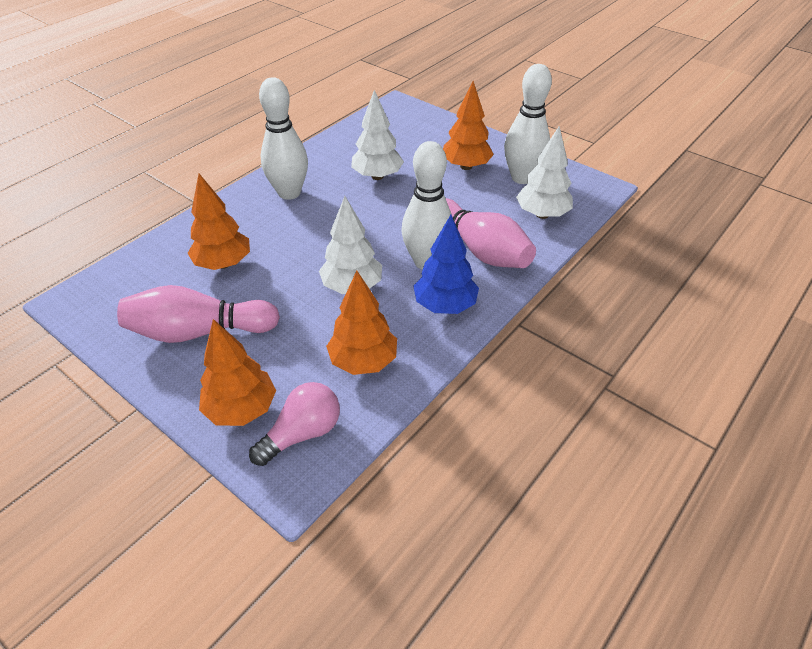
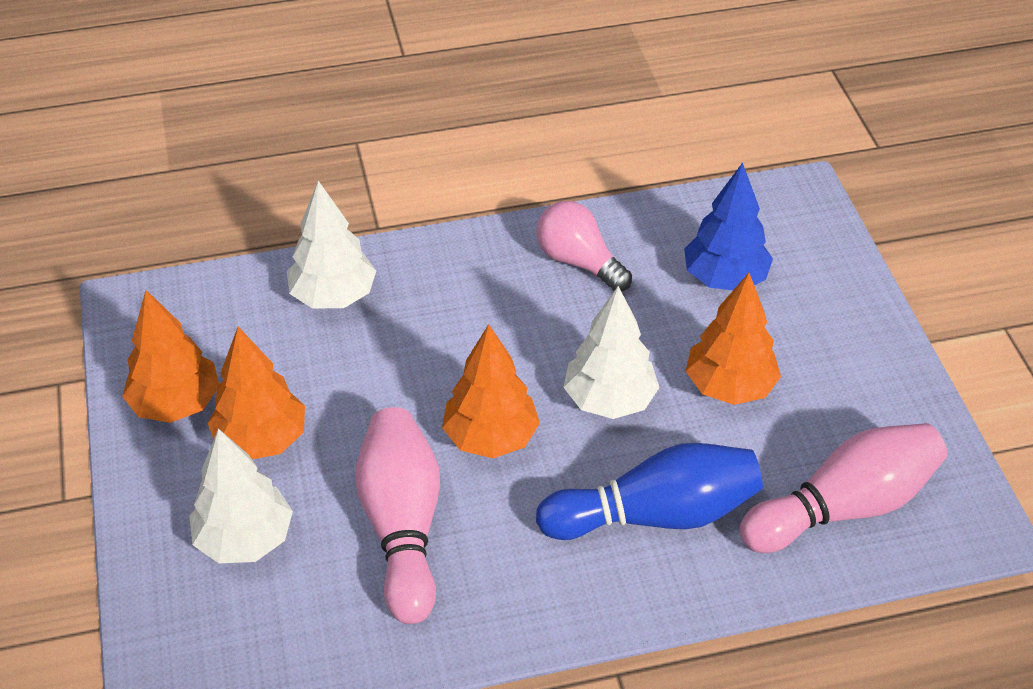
blue bowling pin: none = 0 -> [536,443,763,540] = 1
white bowling pin: [259,77,308,200] [401,141,452,270] [504,64,552,184] = 3 -> none = 0

